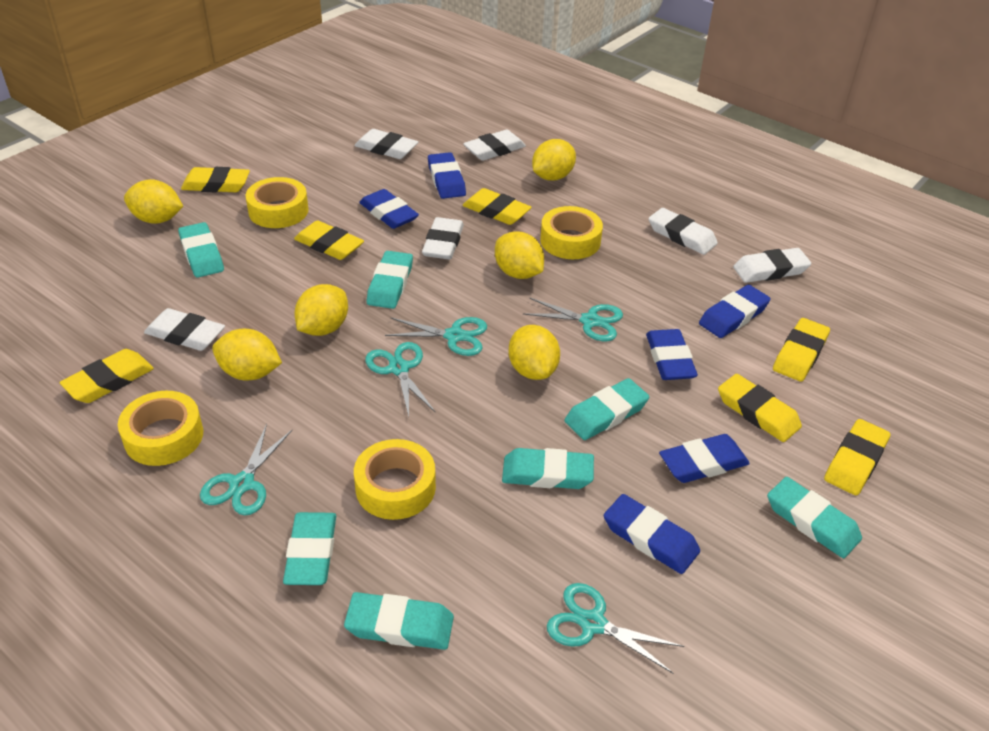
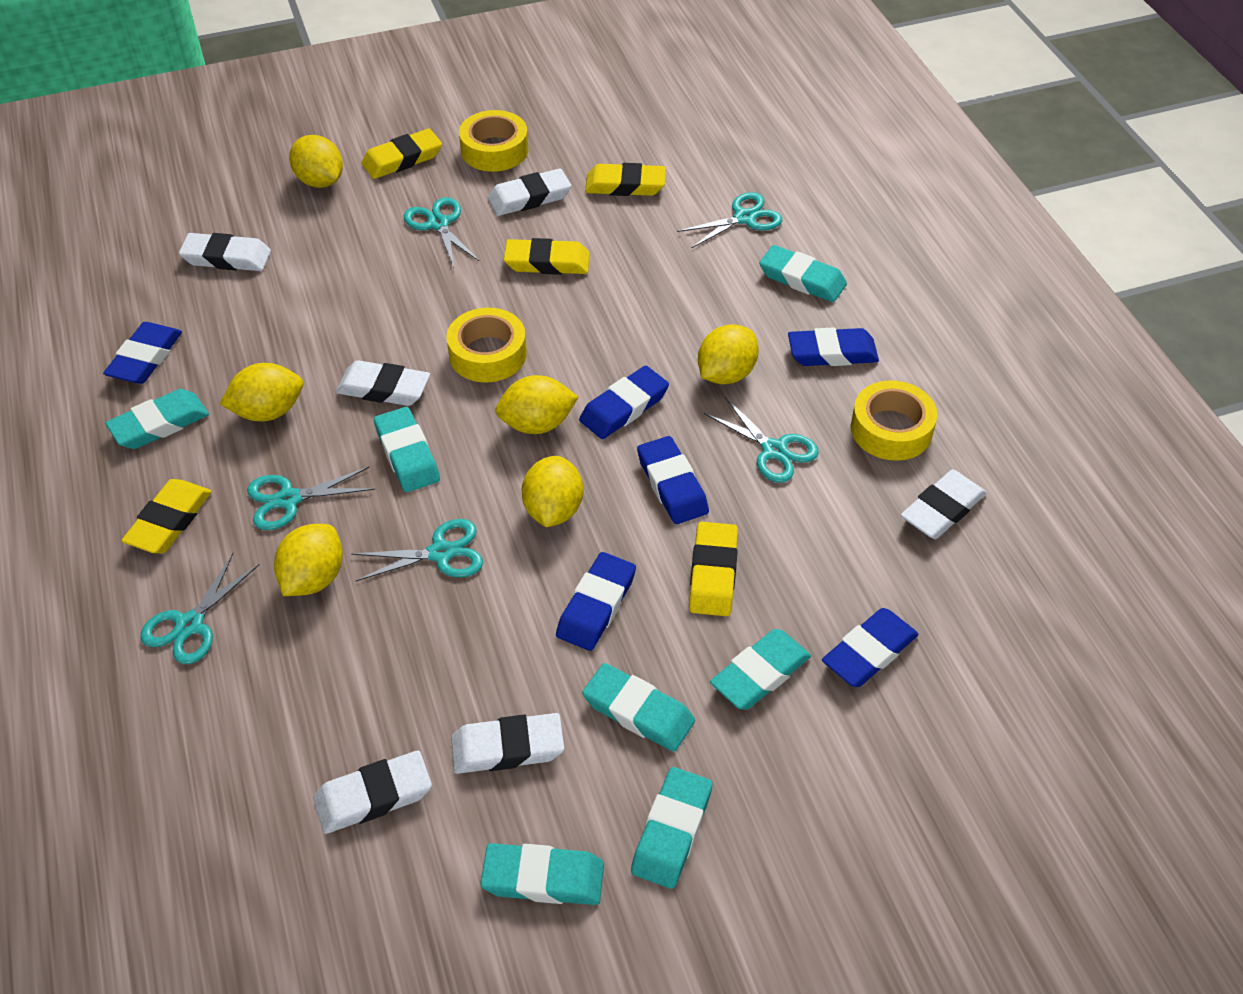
turquoise scissors: [200,424,292,515] [365,342,436,417] [385,317,487,356] [523,297,623,341] [547,583,684,673] = 5 -> [140,553,259,664] [247,467,375,530] [351,519,483,582] [404,197,479,268] [677,192,782,248] [704,397,819,483] = 6
yellow eraser: [59,349,154,403] [181,167,250,192] [294,220,364,260] [463,188,532,225] [718,374,802,442] [773,318,830,382] [824,419,891,495] = 7 -> [121,479,212,553] [362,129,442,179] [504,238,590,275] [585,163,666,196] [689,522,738,616] = 5
yellow tape: [118,391,203,466] [246,177,309,228] [354,439,436,520] [540,206,603,259] = 4 -> [447,308,527,382] [459,110,528,172] [851,380,937,461] = 3

